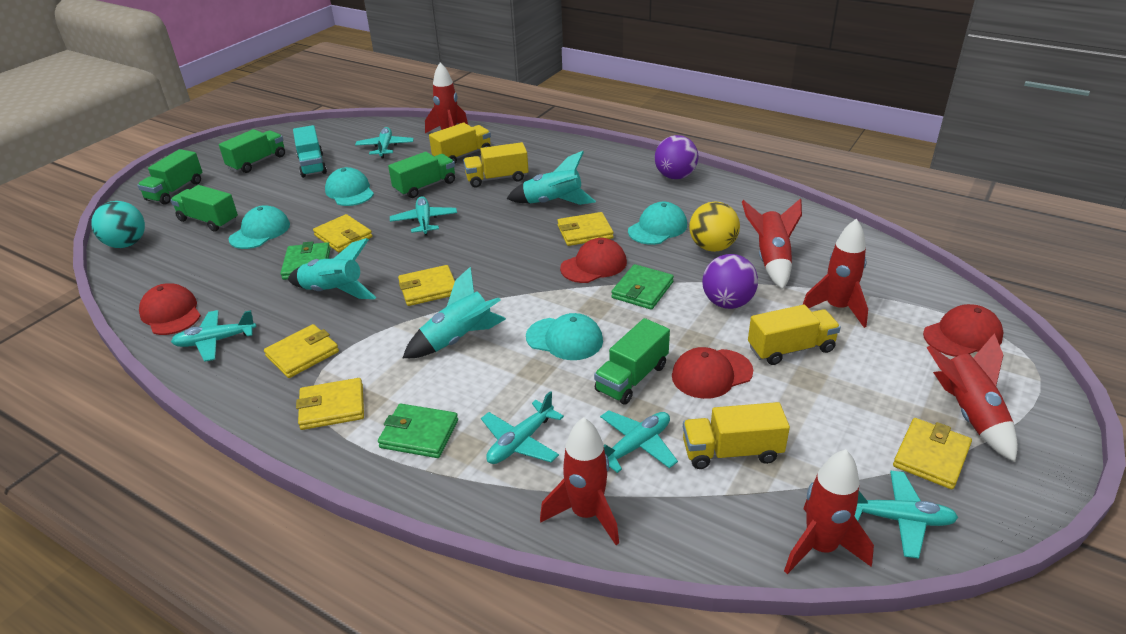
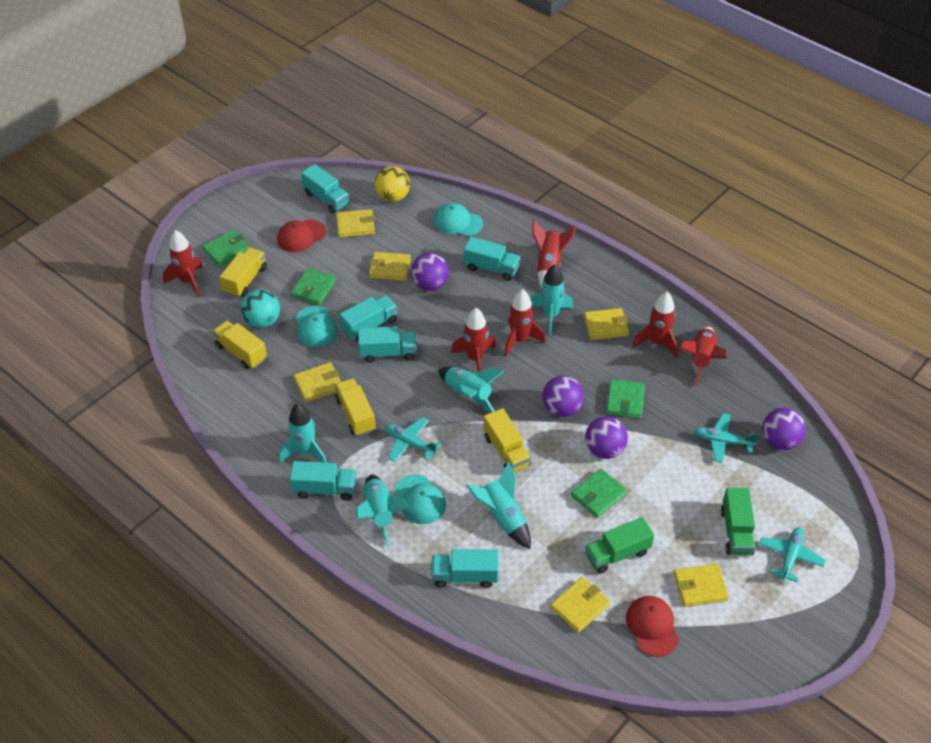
green truck: [137,149,202,205] [170,185,238,232] [219,129,285,173] [388,152,455,198] [594,318,670,405] = 5 -> [585,517,654,574] [721,488,755,555] = 2
green wallet: [280,241,330,280] [378,404,458,458] [611,264,674,310] = 3 -> [202,230,250,267] [291,268,336,305] [571,469,627,518] [606,379,645,418] = 4
purple ball: [655,135,698,179] [702,254,758,309] = 2 -> [411,253,449,291] [542,376,584,417] [585,416,628,459] [762,408,806,450] = 4
red cap: [139,283,201,335] [560,238,627,283] [672,347,753,399] [923,304,1004,357] = 4 -> [277,220,326,252] [626,596,679,657] = 2
turquoise cap: [229,205,290,249] [325,167,374,206] [526,313,603,360] [628,202,687,245] = 4 -> [295,306,338,347] [394,474,446,524] [434,203,483,236] = 3
turquoise plane: [171,310,256,362] [355,127,414,158] [390,196,457,236] [481,391,564,464] [600,410,678,473] [854,471,958,558] = 6 -> [385,417,441,462] [694,413,759,463] [759,527,826,582] = 3
turquoise rocket: [288,238,377,299] [403,267,506,358] [506,151,596,205] = 3 -> [279,403,327,463] [356,474,409,547] [438,367,505,413] [466,462,531,550] [530,264,573,335] = 5
turquoise truck: [293,125,327,178] = 1 -> [290,461,356,501] [301,164,350,214] [340,295,398,341] [358,326,417,363] [432,549,499,588] [464,237,521,281] = 6

